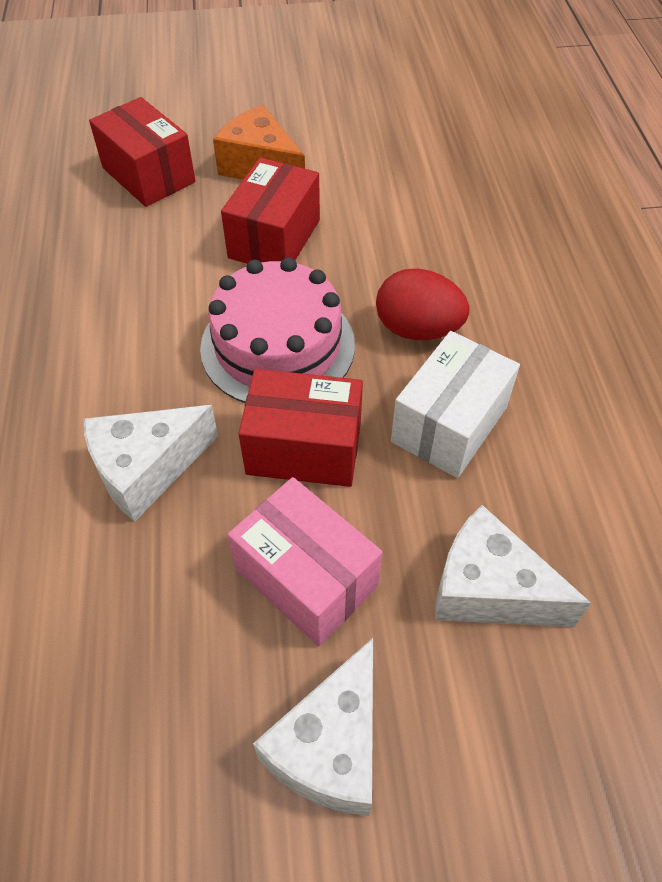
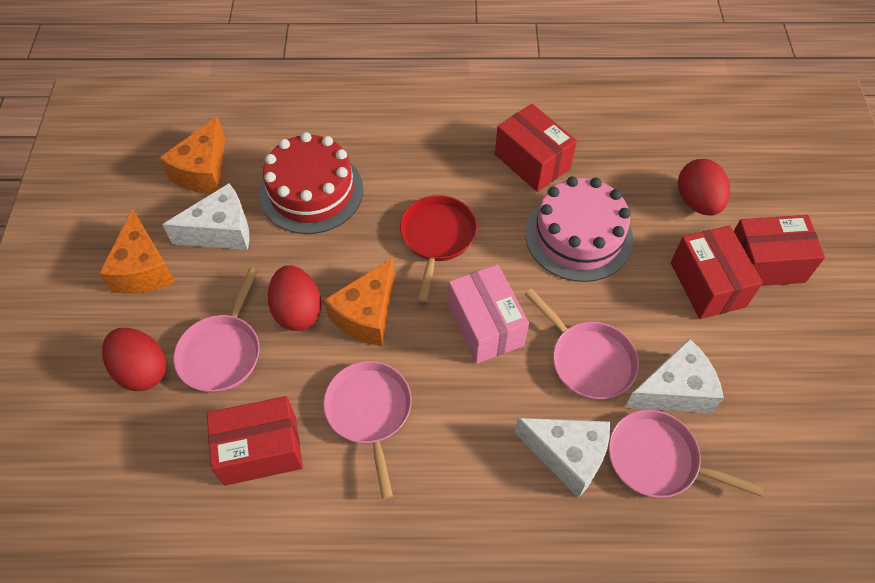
orange cheese: [213,105,305,180] = 1 -> [99,208,175,294] [159,116,225,194] [324,258,395,346] = 3
pink pan: none = 0 -> [174,268,260,393] [323,361,412,500] [525,289,639,400] [608,410,764,498] = 4
red box: [89,97,195,207] [221,157,320,264] [238,369,363,487] = 3 -> [207,396,303,486] [495,104,577,192] [671,225,763,319] [734,215,825,286] = 4
red cake: none = 0 -> [259,132,363,234] = 1
red egg: [376,269,469,340] = 1 -> [102,328,167,391] [268,265,322,331] [678,159,730,216] = 3
red pan: none = 0 -> [400,195,477,302] = 1
white box: [391,331,520,478] = 1 -> none = 0

